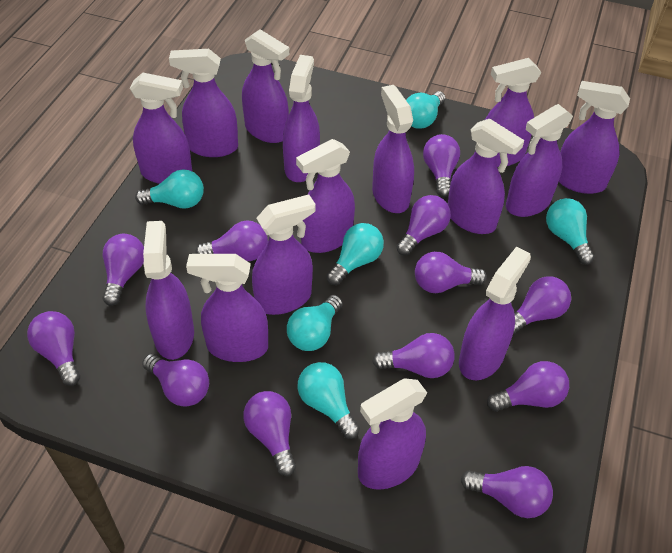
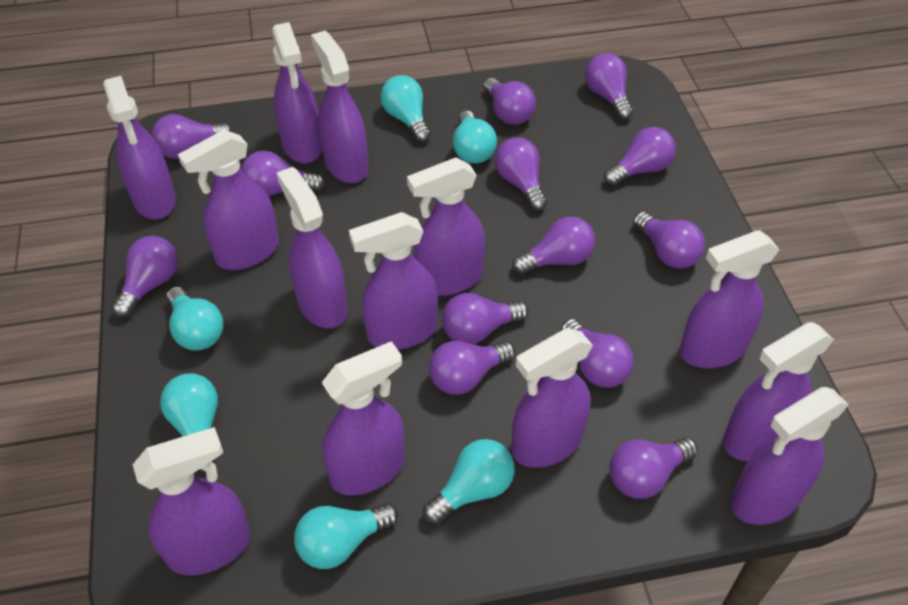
purple light bulb: [27,311,80,386] [102,234,144,306] [142,354,209,407] [195,220,268,261] [243,391,296,476] [372,333,455,378] [396,195,451,256] [415,252,487,293] [423,134,460,197] [461,466,553,518] [487,361,569,412] [513,276,571,334] = 12 -> [112,236,178,318] [151,114,232,159] [241,151,325,196] [429,341,515,395] [442,293,529,344] [483,78,536,125] [495,137,547,211] [512,216,595,275] [561,319,634,388] [585,53,633,120] [604,127,676,186] [610,437,698,499] [633,212,705,269] = 13
purple spray bottle: [130,72,192,184] [143,221,194,360] [169,49,238,157] [186,254,268,362] [242,29,290,143] [252,194,315,315] [283,55,320,182] [296,139,355,253] [358,378,427,490] [372,85,414,213] [448,119,524,234] [459,247,531,380] [485,58,541,167] [506,104,573,217] [559,81,630,194] = 15 -> [103,76,176,220] [133,427,251,575] [178,130,279,270] [272,22,322,164] [277,167,348,328] [311,31,368,183] [322,341,405,496] [349,212,438,350] [407,158,485,296] [512,328,593,468] [680,230,779,368] [723,322,834,461] [731,387,849,525] = 13

